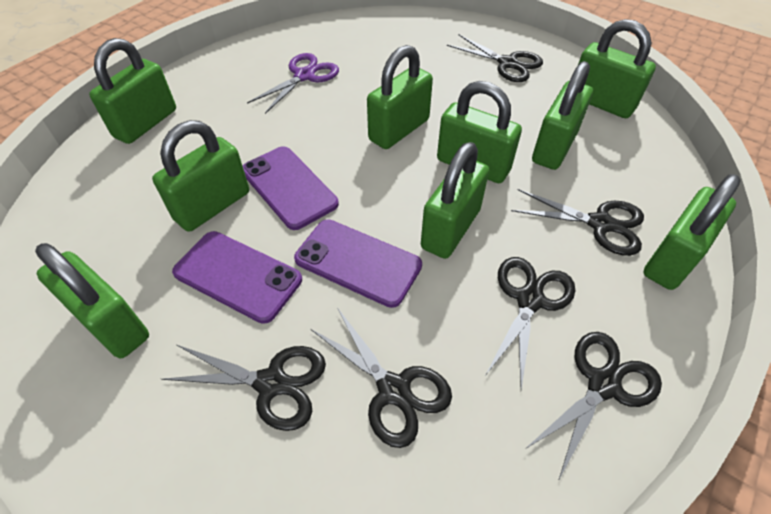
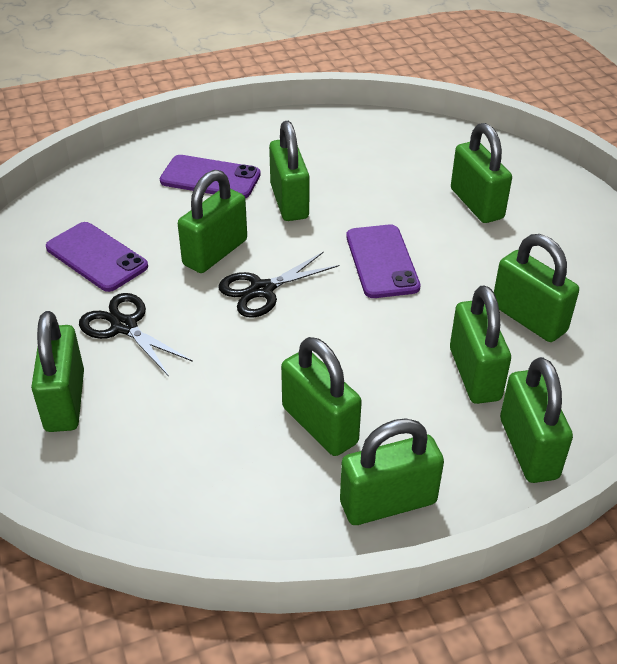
black scissors: [161,345,326,431] [311,308,452,448] [447,34,543,82] [486,257,575,389] [511,189,644,256] [525,332,662,481] = 6 -> [79,293,193,376] [218,251,339,318] = 2
purple scissors: [247,53,339,114] = 1 -> none = 0

